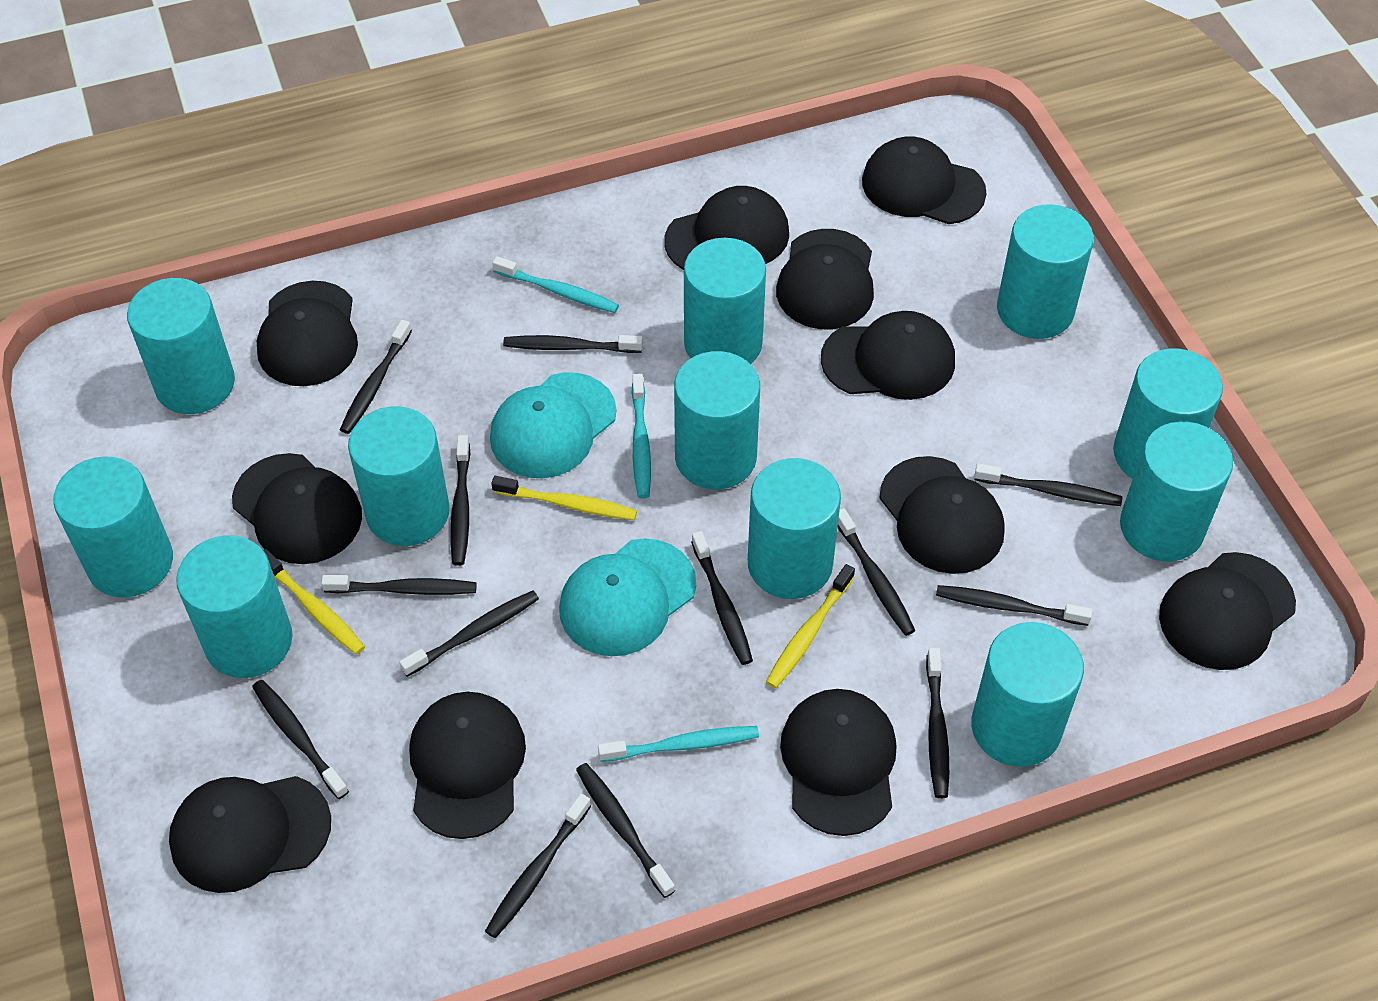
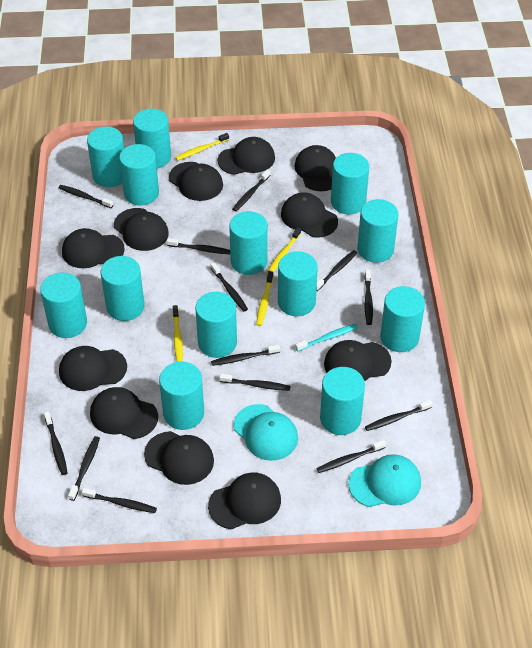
turquoise cylinder: [53,456,173,598] [127,278,235,414] [176,535,293,678] [348,406,450,546] [674,351,760,489] [684,238,766,364] [748,458,841,599] [971,622,1084,767] [997,204,1094,339] [1113,348,1223,479] [1120,421,1233,561] = 11 -> [40,273,87,338] [87,126,124,187] [101,256,145,321] [119,144,159,205] [133,109,171,168] [159,362,204,430] [195,292,237,358] [229,211,268,275] [278,251,318,316] [320,367,365,435] [331,153,369,214] [357,199,398,263] [380,286,425,352] = 13
turquoise toothbrush: [492,256,619,313] [598,726,759,762] [632,374,651,498] = 3 -> [295,324,358,352] = 1
yellow toothbrush: [263,549,365,655] [491,476,637,520] [766,564,855,688] = 3 -> [173,305,183,362] [175,133,229,161] [256,271,273,326] [267,227,301,274] = 4

